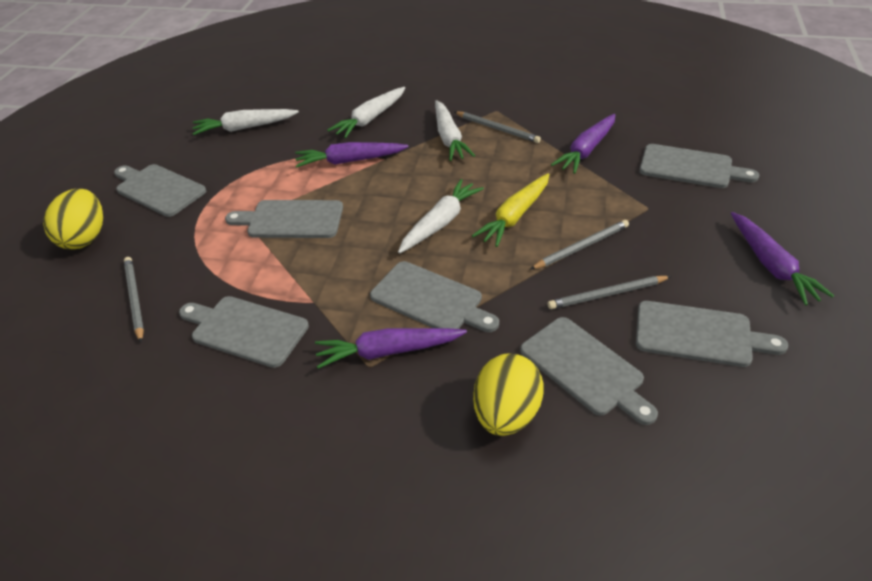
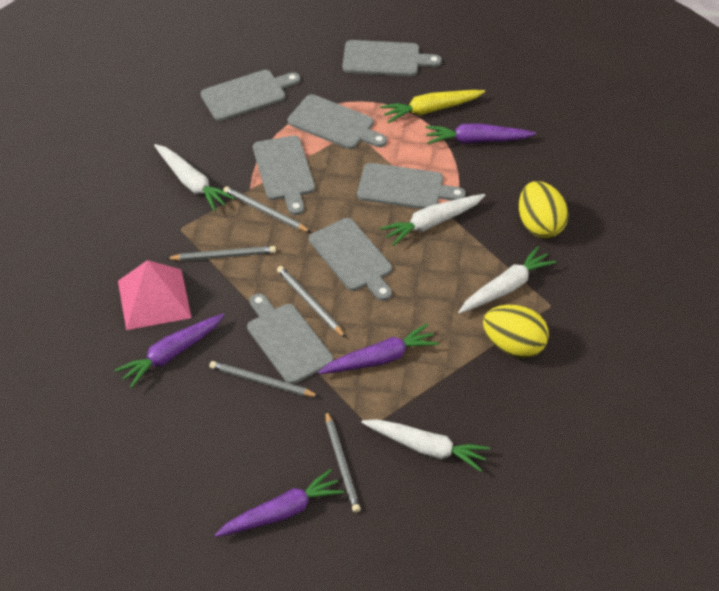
grey pencil: [124,257,144,342] [455,111,541,143] [530,220,629,270] [548,276,671,309] = 4 -> [166,246,276,261] [209,361,320,397] [223,186,311,232] [277,266,346,338] [325,411,361,513] = 5
pink pyramid: none = 0 -> [118,260,192,330] = 1

